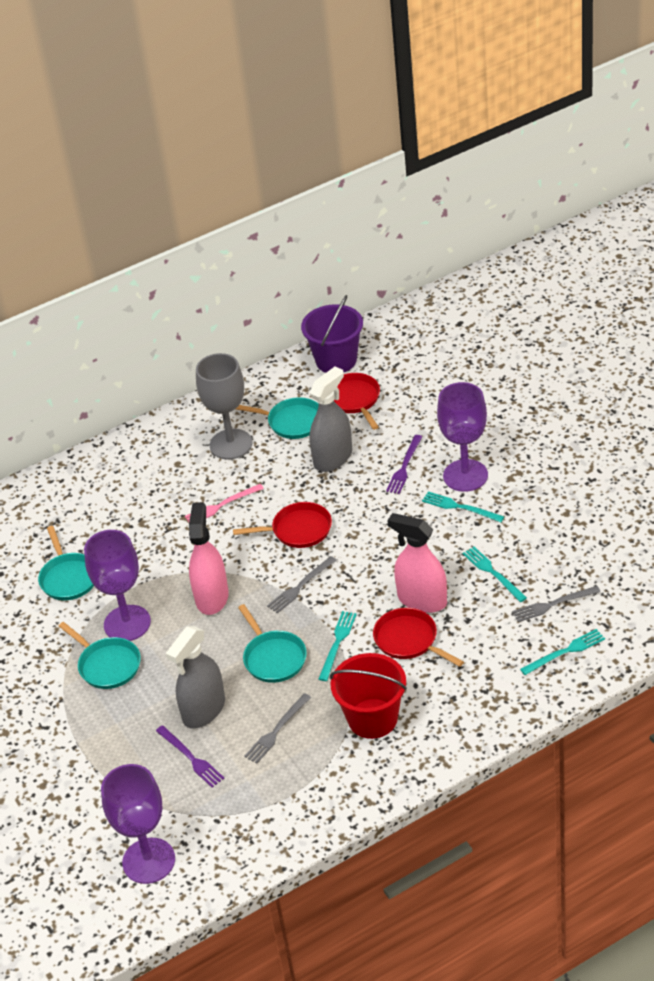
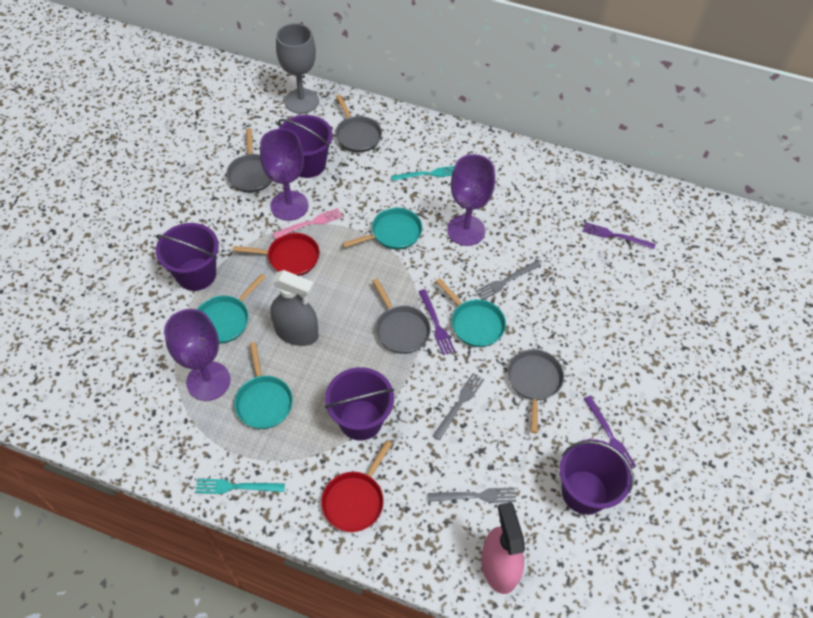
grey pan: none = 0 -> [226,128,272,193] [335,95,382,153] [372,279,431,354] [508,349,564,433] = 4
grey spray bottle: [166,626,225,729] [309,366,352,472] = 2 -> [270,270,319,346] = 1
pink spray bottle: [189,502,229,615] [387,513,447,613] = 2 -> [481,502,525,594] = 1
purple bucket: [301,295,363,373] = 1 -> [156,223,219,291] [278,115,333,178] [325,367,394,441] [560,439,634,515] = 4
purple fork: [156,725,224,788] [386,435,422,494] = 2 -> [418,289,455,355] [583,222,656,249] [584,396,636,468] = 3
red bucket: [330,653,407,739] = 1 -> none = 0
red pan: [233,502,332,548] [334,373,380,430] [373,608,464,667] = 3 -> [233,233,320,276] [321,440,392,532] = 2
turquoise fork: [319,611,357,681] [422,492,504,522] [463,547,527,602] [520,629,605,675] = 4 -> [195,479,285,494] [391,166,455,181] = 2

